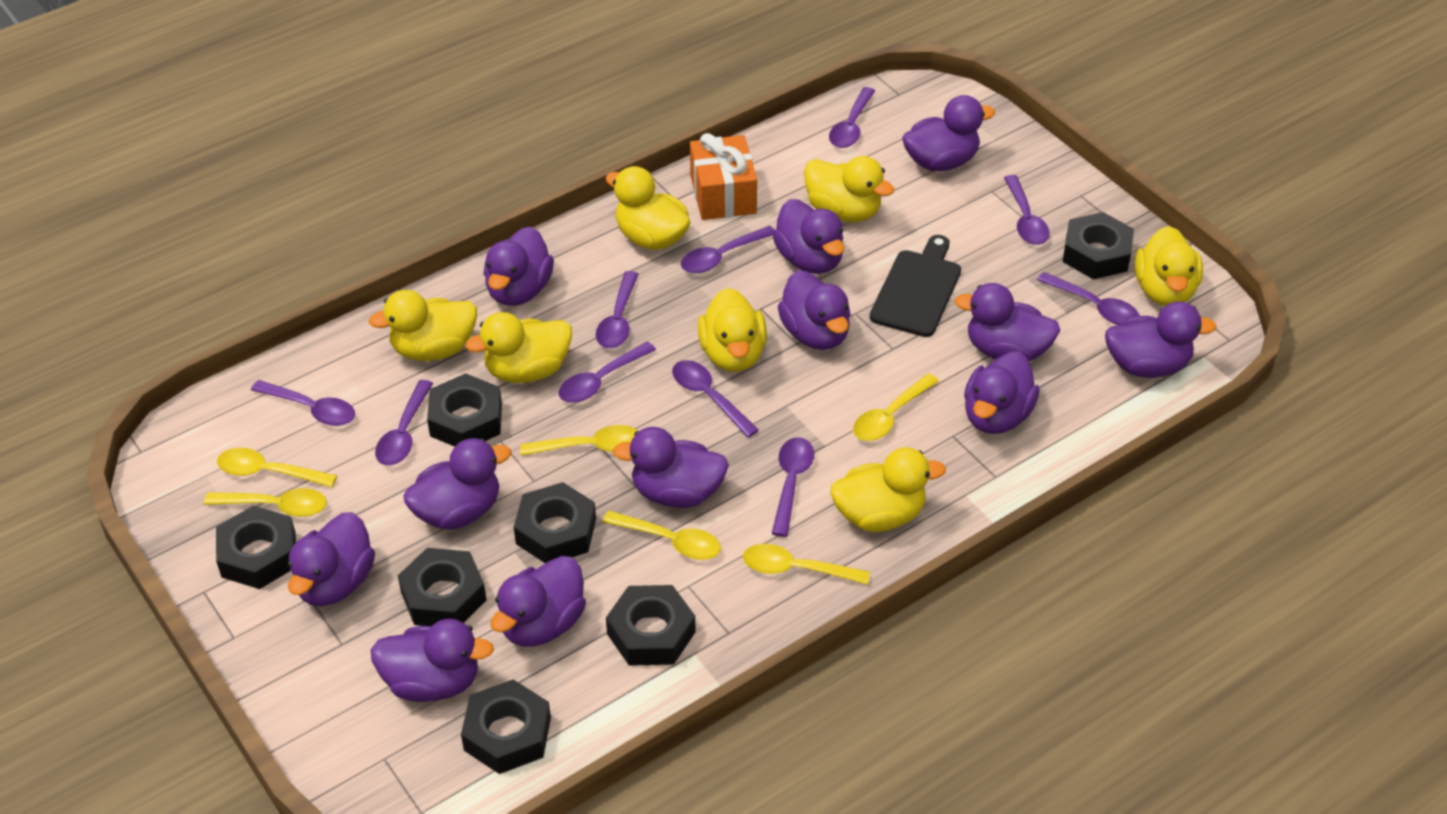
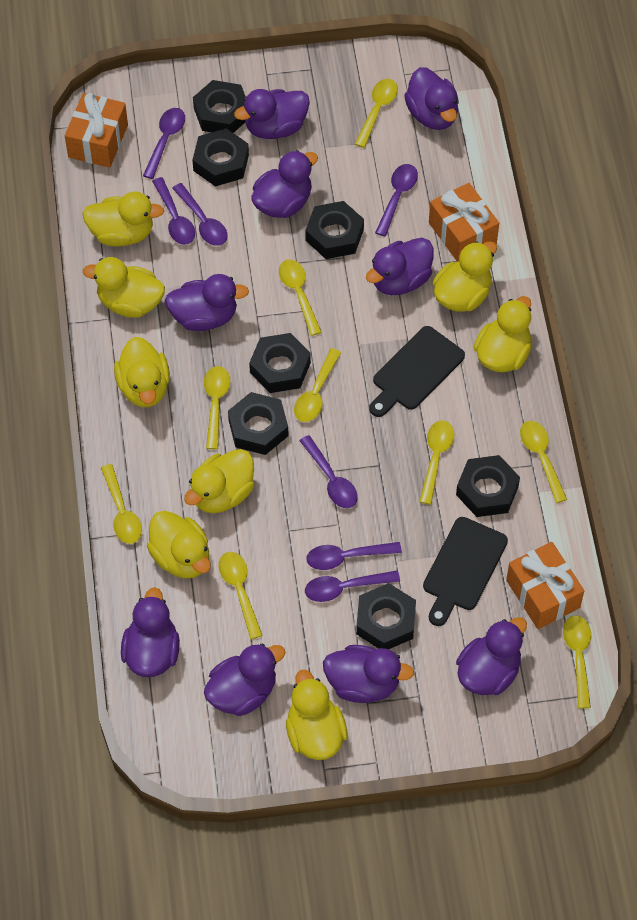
black cutting board: [870,235,961,337] = 1 -> [369,326,465,417] [423,517,508,626] = 2
orange gift: [690,133,757,220] = 1 -> [65,93,128,168] [429,183,499,262] [506,542,584,629] = 3
purple duck: [288,512,375,607] [371,619,494,702] [403,438,511,530] [484,227,554,306] [491,556,586,647] [612,427,729,508] [773,199,844,274] [778,270,850,350] [902,95,995,171] [954,283,1060,361] [964,351,1040,434] [1105,302,1217,378] = 12 -> [121,587,180,677] [165,274,249,331] [204,643,286,716] [234,89,310,139] [251,150,318,218] [323,645,414,703] [366,238,433,295] [404,67,459,130] [456,617,527,695] = 9
purple spoon: [251,380,355,426] [375,380,433,465] [559,342,656,403] [596,271,638,348] [672,360,759,438] [681,226,775,273] [772,437,814,537] [829,87,875,148] [1004,175,1050,245] [1037,272,1140,325] = 10 -> [143,108,185,179] [152,177,195,245] [172,183,228,246] [299,435,358,508] [305,571,400,602] [306,542,402,570] [375,164,418,236] = 7
yellow duck: [368,290,477,361] [466,312,572,383] [606,166,690,250] [698,288,767,372] [804,156,894,222] [831,447,946,532] [1135,226,1203,306] = 7 -> [82,191,164,246] [83,257,165,318] [114,337,170,407] [147,511,211,578] [184,449,254,513] [286,670,348,760] [433,241,497,312] [473,296,532,372] = 8
yellow spoon: [204,488,327,517] [217,448,337,487] [520,425,637,456] [602,511,721,560] [743,544,870,585] [853,373,939,441] = 6 -> [101,464,142,544] [204,366,230,449] [219,552,263,639] [279,259,322,336] [294,348,342,422] [355,79,398,148] [419,420,454,504] [520,421,567,503] [563,615,591,709] = 9

